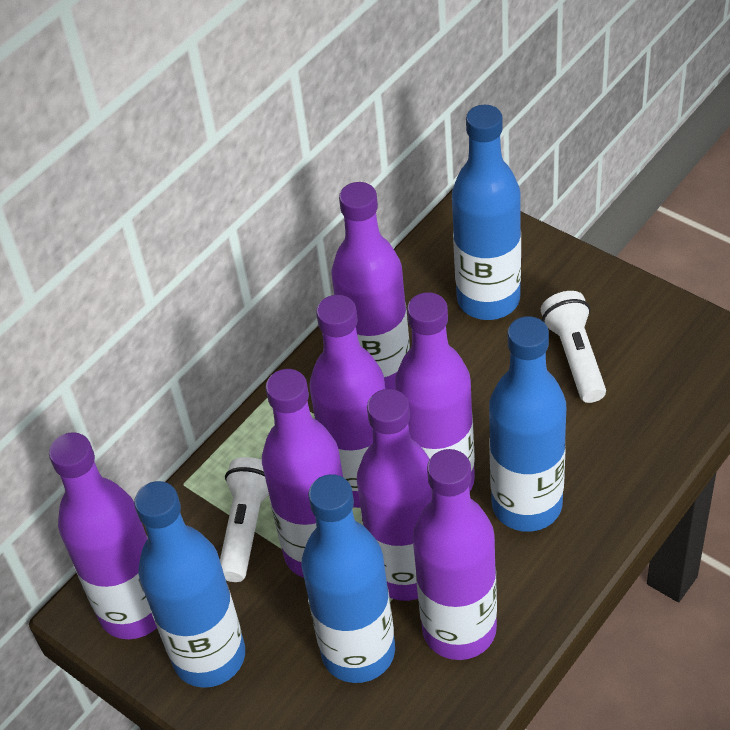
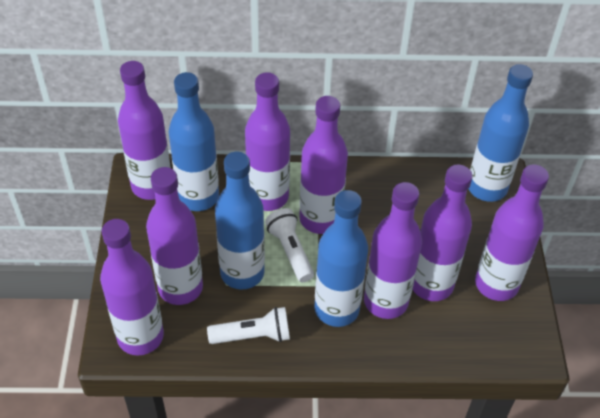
purple bottle: [49,432,157,639] [262,369,343,578] [309,295,385,508] [331,182,410,390] [357,389,432,601] [395,292,475,492] [413,449,497,660] = 7 -> [100,219,164,356] [118,61,171,200] [146,167,203,305] [245,72,290,211] [299,96,348,234] [364,182,422,319] [412,165,473,301] [475,164,549,301] = 8

